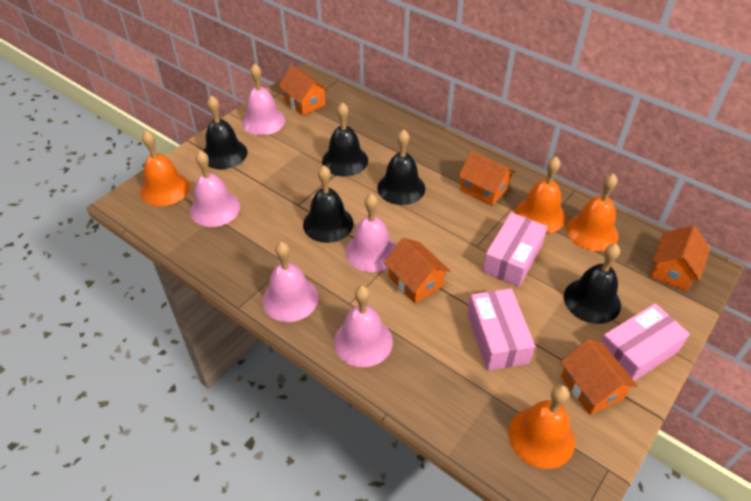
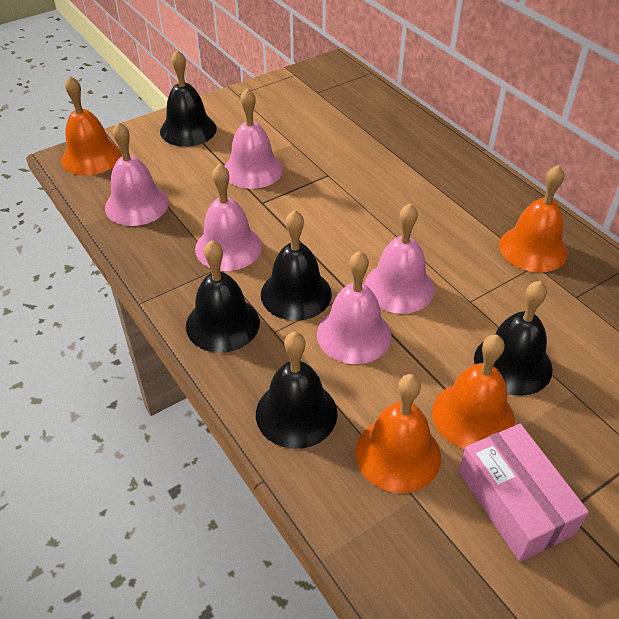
orange house: [278,66,329,116] [384,238,450,303] [458,151,515,206] [560,339,638,415] [650,226,710,291] = 5 -> none = 0
pink box: [467,289,535,371] [482,213,548,287] [601,303,690,381] = 3 -> [459,424,589,562] = 1

